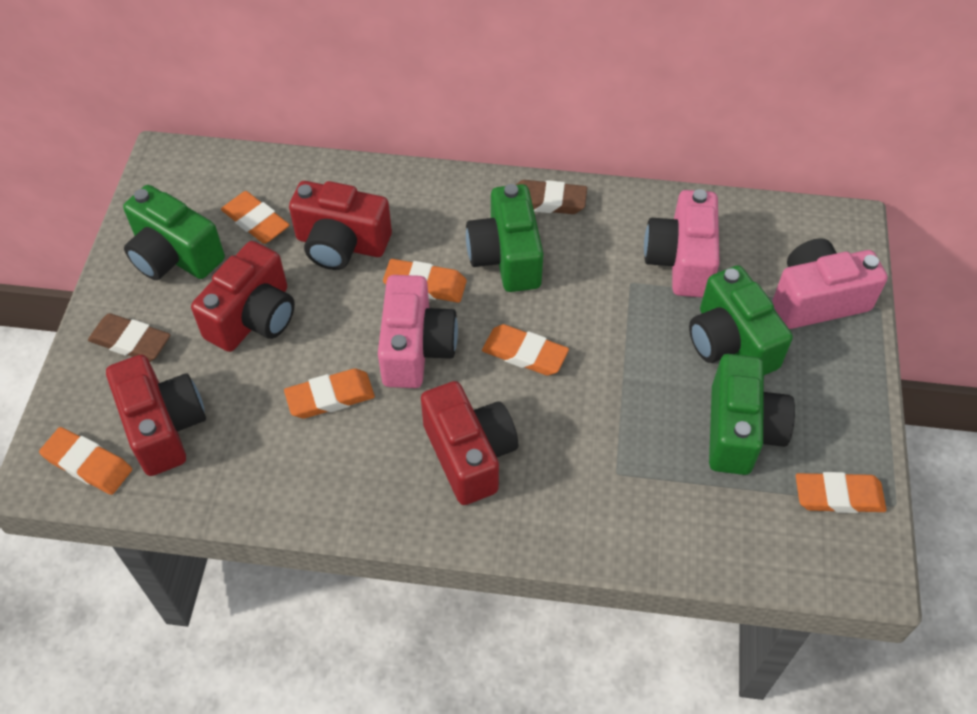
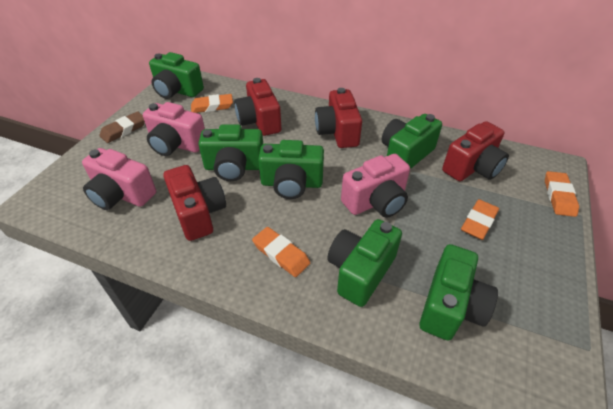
brown eraser: [88,313,170,362] [516,180,587,214] = 2 -> [99,111,145,143] = 1
green camera: [123,185,225,280] [466,184,544,292] [689,265,793,375] [709,354,795,475] = 4 -> [149,52,204,99] [198,125,263,181] [258,140,324,199] [327,219,402,307] [382,114,442,169] [419,244,498,341] = 6
orange eraser: [39,427,132,495] [221,191,290,244] [284,369,375,418] [383,259,467,303] [482,324,569,376] [796,472,886,513] = 6 -> [191,94,233,113] [252,227,310,277] [461,199,499,240] [545,171,579,217] = 4

